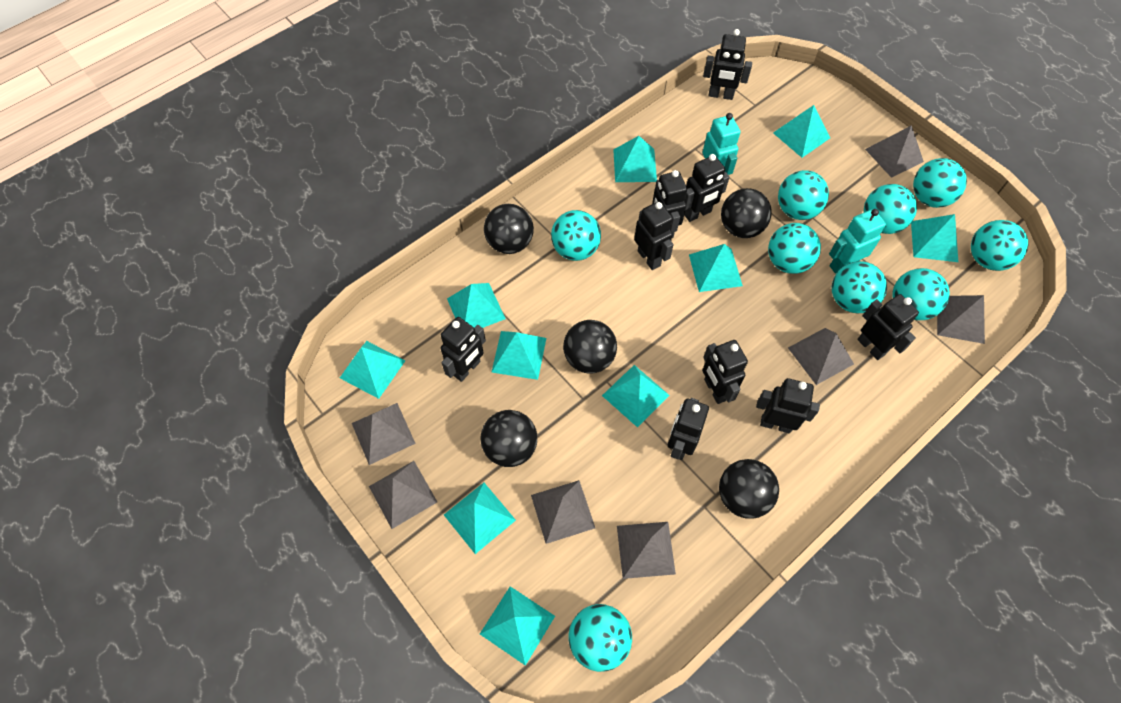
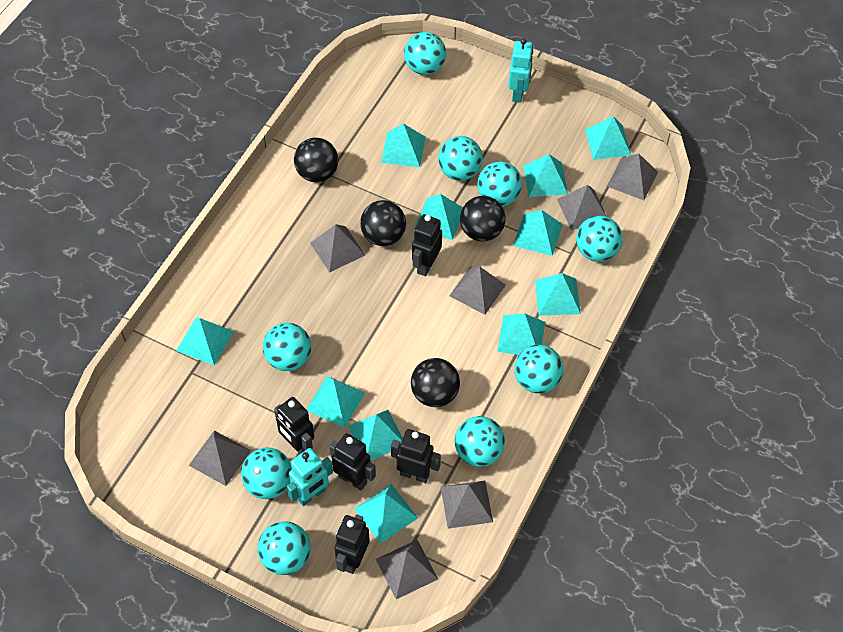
black ball: [480,410,537,467] [484,204,534,254] [563,320,617,374] [719,459,779,519] [721,188,772,238] = 5 -> [294,138,338,182] [360,200,406,246] [411,358,460,407] [460,196,506,242] = 4
black robot: [440,317,486,382] [634,201,674,270] [652,170,687,238] [668,398,709,460] [684,154,730,222] [702,340,748,404] [703,29,752,100] [756,378,820,433] [857,294,919,360] = 9 -> [274,397,314,454] [330,433,376,491] [335,514,370,574] [391,429,441,483] [412,214,442,276] = 5
turquoise pyramid: [340,341,405,399] [444,483,516,554] [447,283,506,328] [480,586,555,666] [492,331,546,380] [602,365,670,427] [613,136,657,182] [689,244,743,292] [773,105,830,158] [911,214,958,262] = 10 -> [176,317,234,365] [306,376,365,428] [348,410,403,461] [354,484,418,543] [381,123,425,167] [414,194,463,240] [497,313,545,355] [513,210,563,256] [523,154,568,197] [535,273,581,316] [585,116,631,160] = 11

